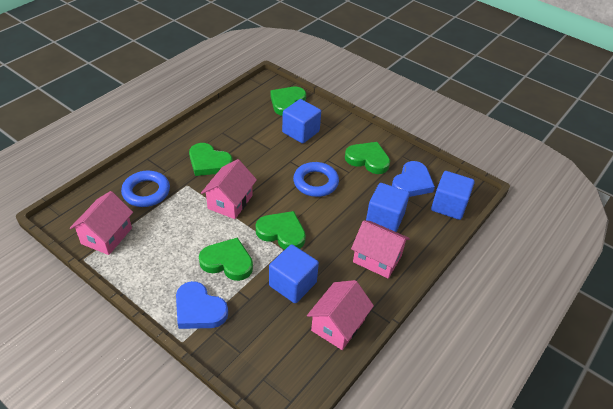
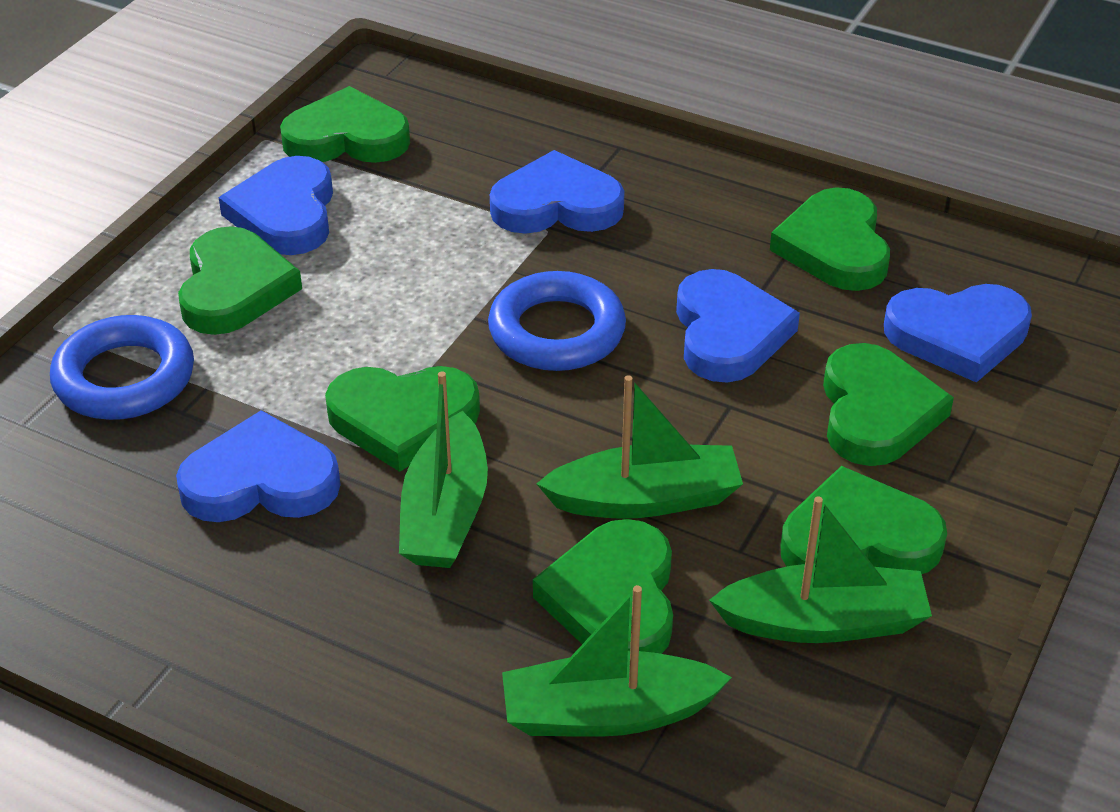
blue cube: [269,244,319,303] [282,99,321,144] [366,183,410,232] [431,171,475,220] = 4 -> none = 0
blue heart: [176,281,228,329] [392,161,435,197] = 2 -> [176,410,341,522] [218,156,333,255] [490,150,625,234] [676,269,800,382] [884,284,1032,382] = 5
green boat: none = 0 -> [399,371,488,568] [502,585,732,737] [536,375,743,519] [709,496,932,643] = 4
green heart: [189,143,233,176] [199,237,253,281] [256,211,306,250] [270,87,306,116] [345,142,390,174] = 5 -> [178,226,302,335] [280,86,410,163] [325,366,480,472] [533,519,673,654] [770,188,890,291] [781,466,947,574] [823,343,954,466] = 7
pink house: [70,191,133,255] [201,159,257,219] [307,280,374,350] [351,220,410,279] = 4 -> none = 0

